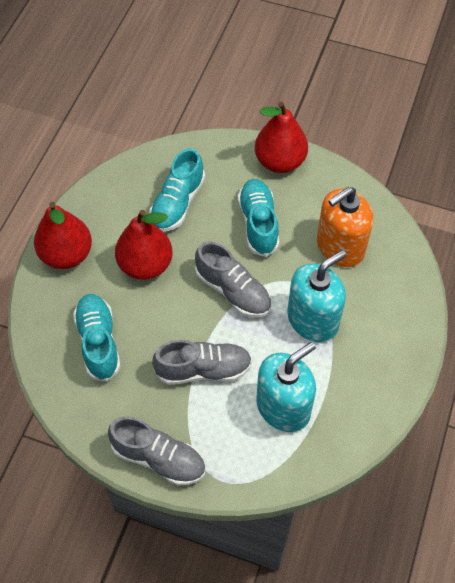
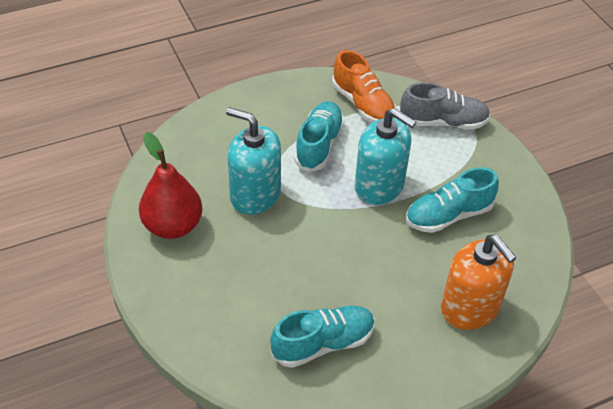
grey shoe: [108,416,206,486] [152,340,252,385] [195,241,271,317] = 3 -> [400,82,490,130] = 1
orange shoe: none = 0 -> [332,50,396,123] = 1
red pear: [34,202,92,269] [115,210,172,280] [255,101,308,173] = 3 -> [139,132,202,239] = 1

